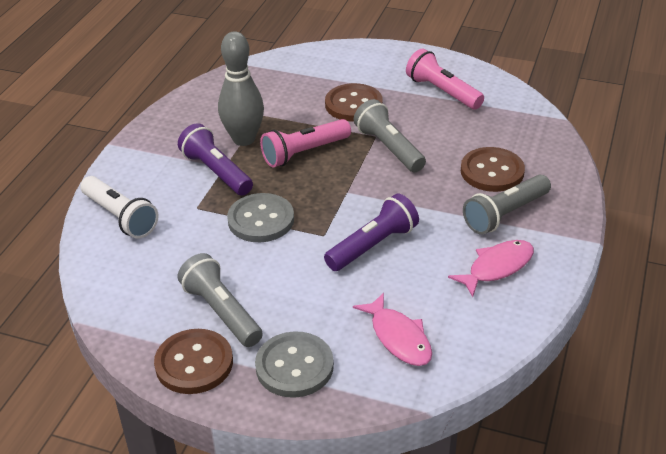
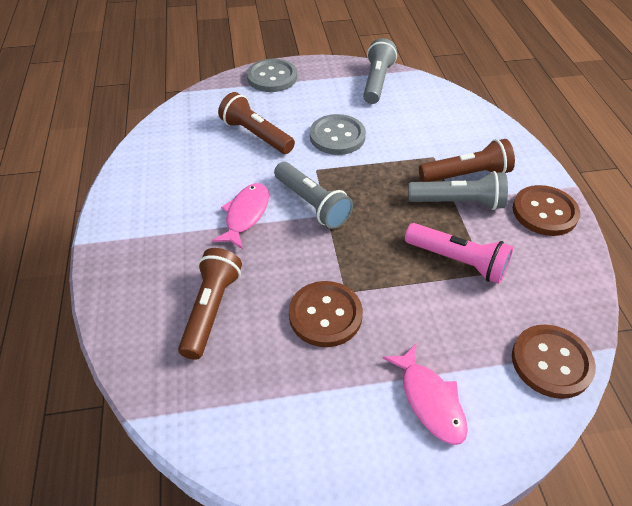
brown flashlight: none = 0 -> [178,248,242,360] [218,92,295,154] [419,139,515,182] = 3
grey bowling pin: [218,31,264,146] = 1 -> none = 0
pink flashlight: [260,119,351,167] [406,49,484,110] = 2 -> [405,223,513,284] = 1
purple flashlight: [178,123,253,196] [324,194,419,271] = 2 -> none = 0
white flashlight: [80,176,159,238] = 1 -> none = 0

